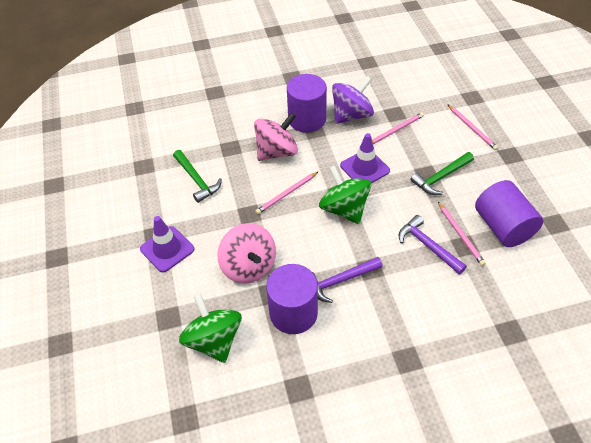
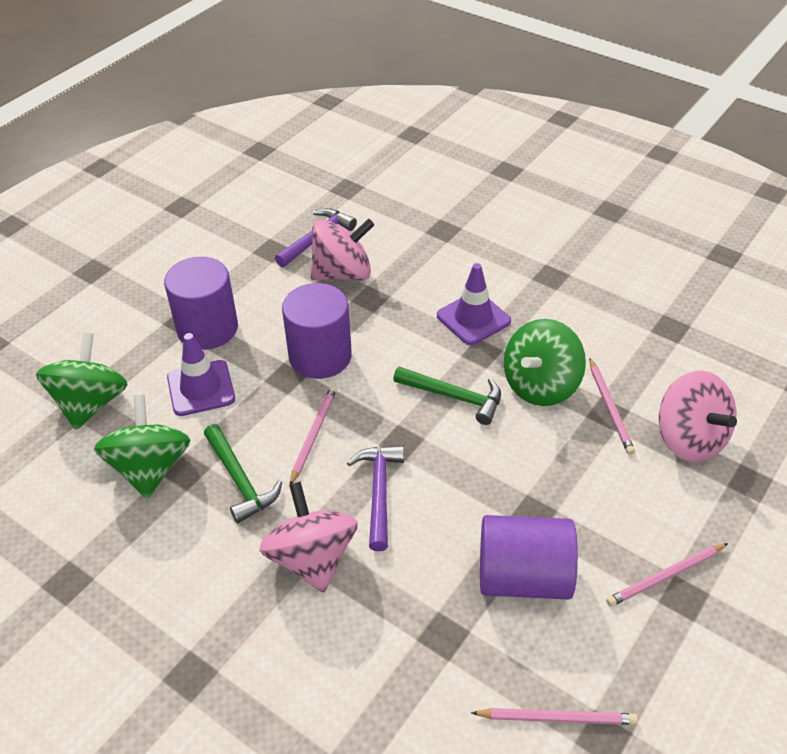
green spinning top: [179,294,242,363] [319,166,371,224] = 2 -> [36,333,128,430] [94,395,190,499] [504,319,586,406] = 3
pink spinning top: [217,223,276,284] [254,113,298,161] = 2 -> [259,482,358,593] [311,219,374,281] [659,371,737,462] = 3
purple spinning top: [332,76,374,124] = 1 -> none = 0

